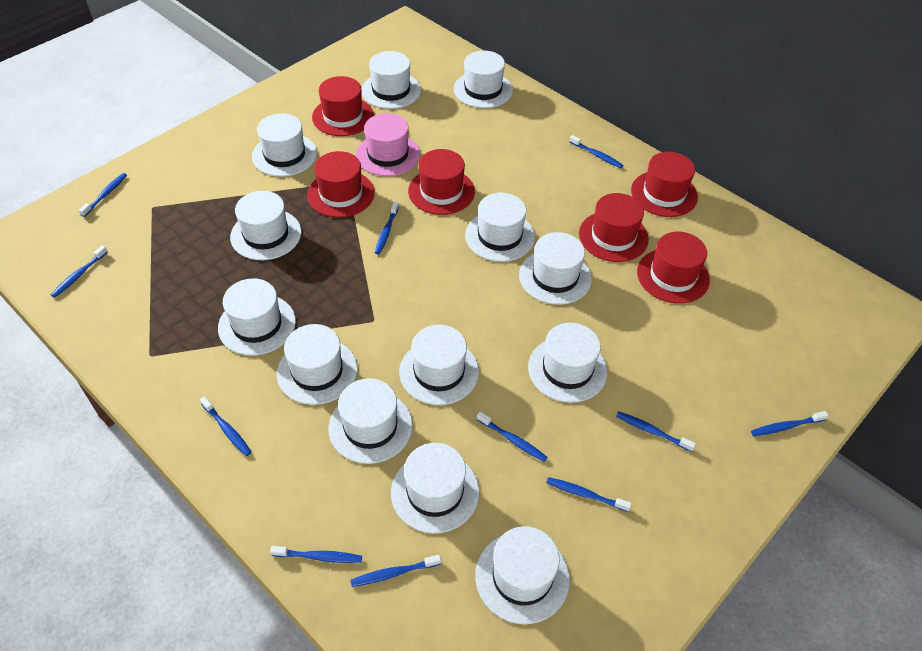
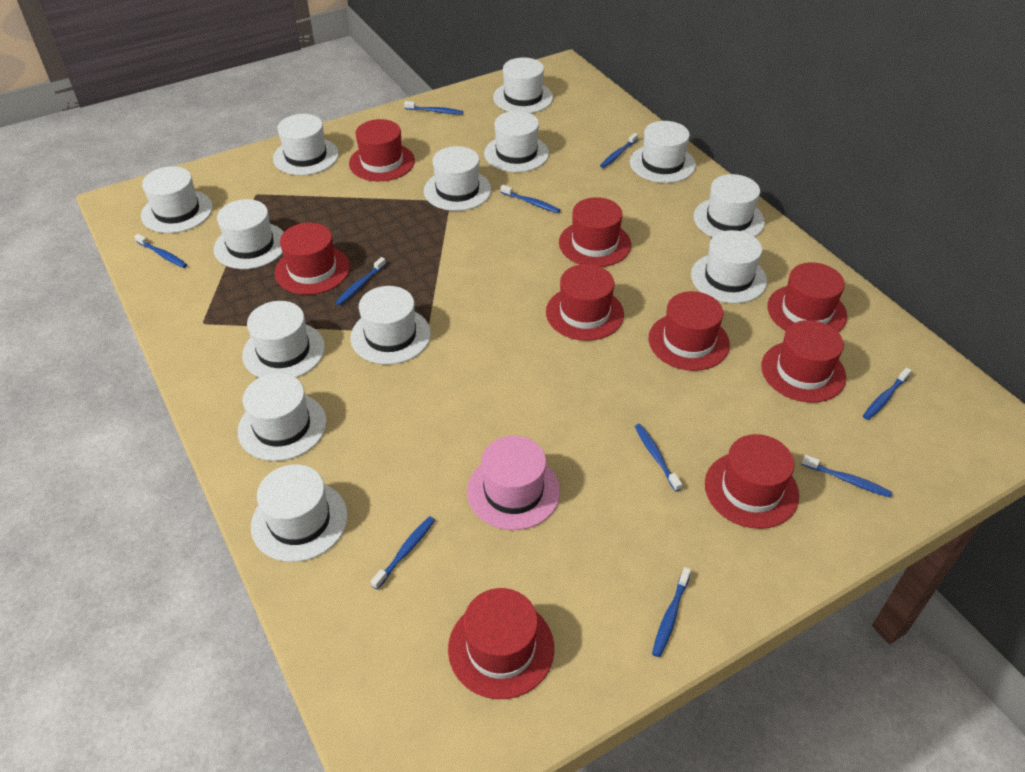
blue toothbrush: [51,245,108,298] [79,173,127,217] [200,396,251,456] [270,546,362,563] [350,555,441,587] [375,202,399,254] [476,411,547,462] [546,477,632,512] [570,135,623,168] [616,411,696,452] [751,411,829,436] = 11 -> [134,234,187,268] [335,257,386,305] [371,516,435,590] [404,101,463,115] [501,185,560,213] [600,133,638,168] [635,424,682,492] [652,567,691,657] [801,455,892,498] [863,367,912,420] = 10
red hat: [307,151,375,218] [312,76,374,136] [408,149,475,215] [579,193,649,262] [631,152,698,217] [637,232,710,304] = 6 -> [275,223,350,295] [349,119,415,181] [448,588,554,699] [546,264,624,341] [559,197,631,267] [649,291,730,371] [705,434,799,529] [761,320,846,403] [767,262,847,333] = 9

